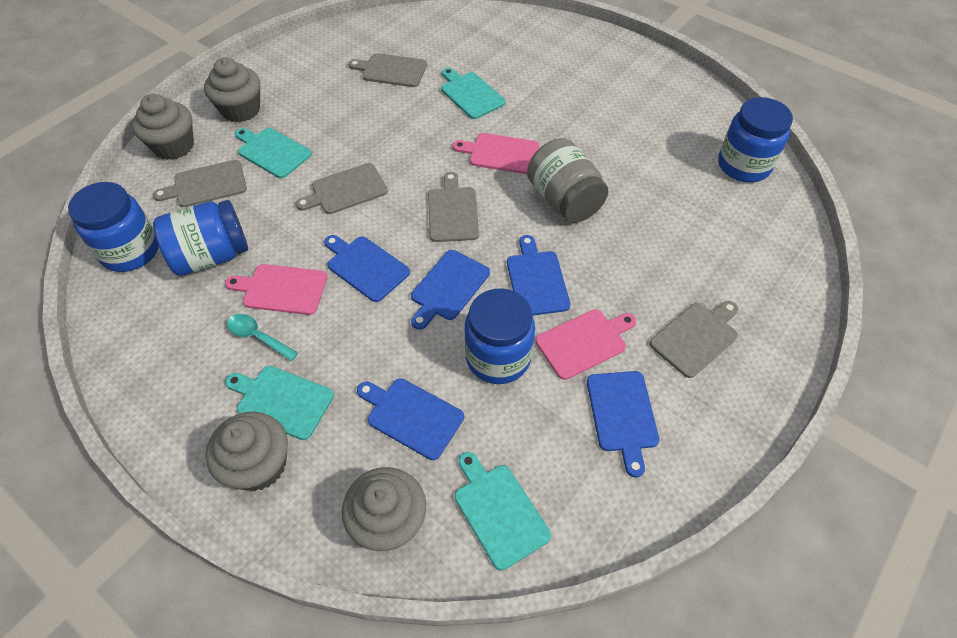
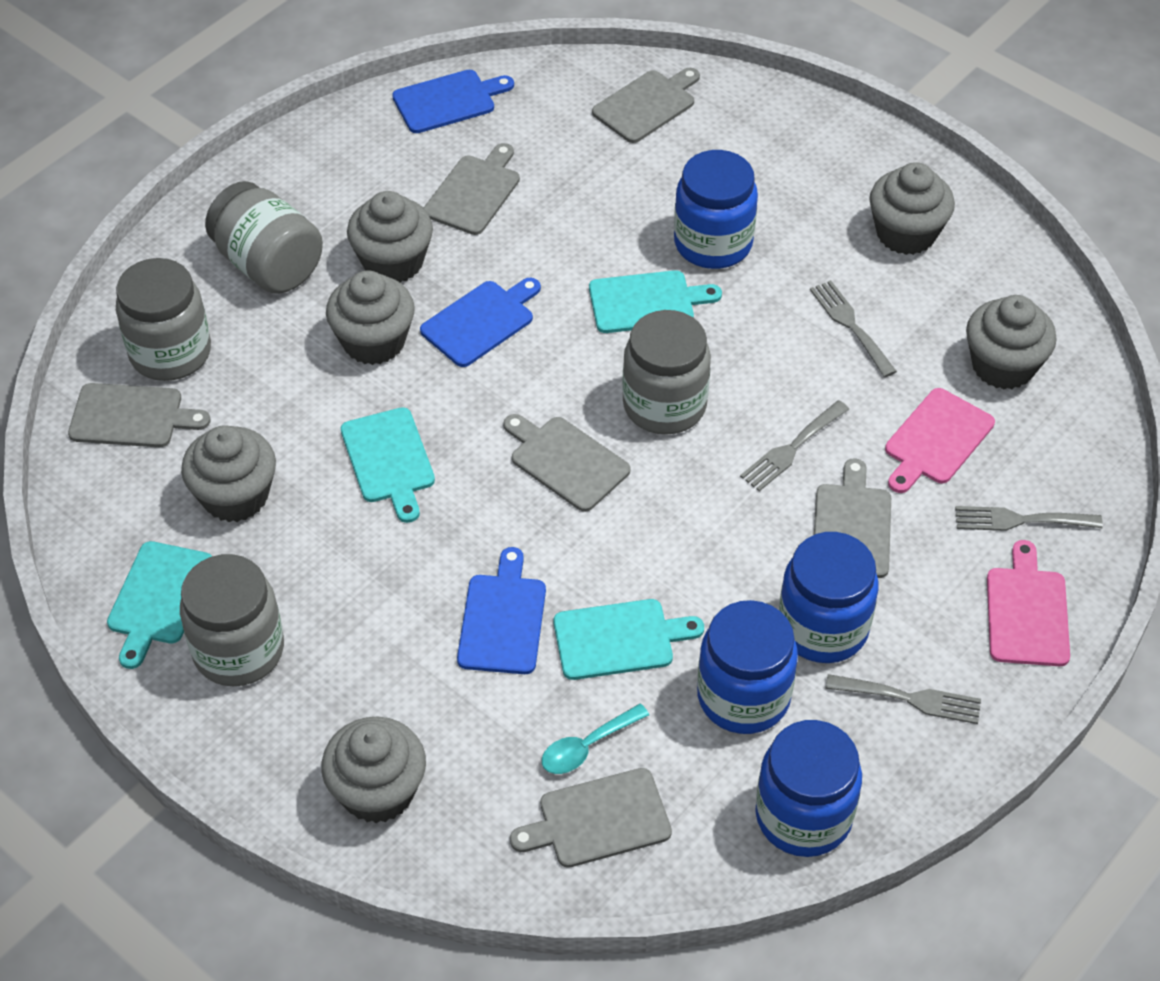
blue cutting board: [324,235,410,302] [357,378,464,460] [411,250,490,330] [507,235,571,316] [587,371,659,478] = 5 -> [392,70,514,133] [420,278,541,367] [457,547,546,674] = 3
grey cupcake: [132,94,194,160] [204,57,260,123] [206,412,288,491] [342,467,426,551] = 4 -> [181,425,276,522] [321,717,426,823] [326,271,415,365] [347,191,433,283] [869,162,955,255] [966,295,1057,389] = 6
grey cutting board: [153,160,247,207] [296,163,388,214] [348,53,427,87] [428,172,479,242] [650,301,738,378] = 5 -> [68,383,210,447] [424,143,520,235] [503,414,630,512] [510,768,672,868] [592,68,700,143] [814,458,891,578] = 6
grey fork: none = 0 -> [740,400,849,491] [810,280,897,377] [825,674,981,724] [955,506,1103,531] = 4
grey jar: [527,138,608,223] = 1 -> [116,258,211,381] [180,554,284,686] [205,181,323,294] [622,310,711,435] = 4
pink cutting board: [225,264,327,315] [453,133,539,174] [535,309,636,380] = 3 -> [885,388,995,493] [987,540,1070,666] = 2

